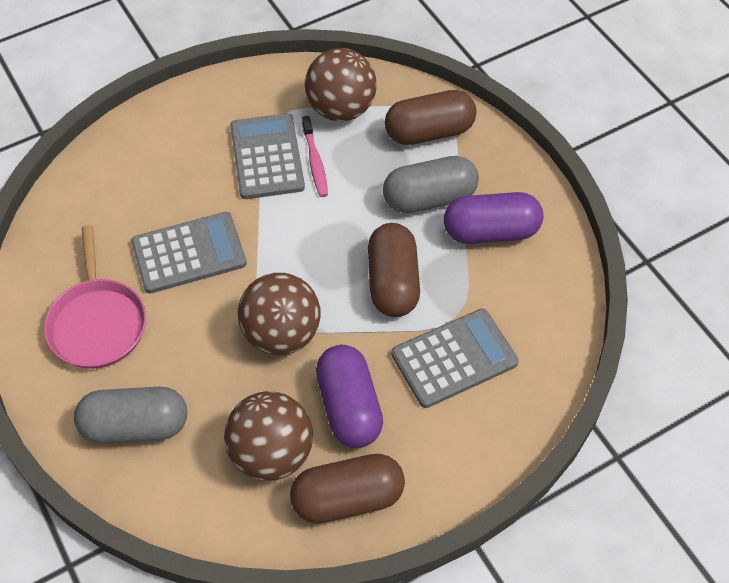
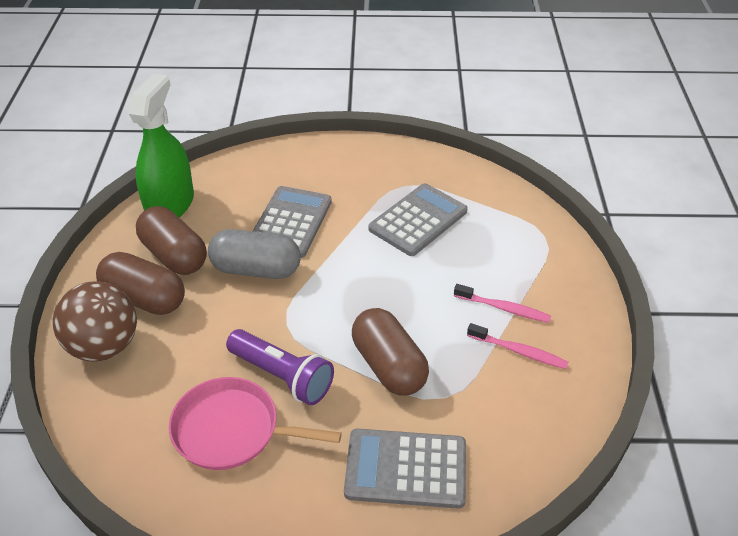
brown ball: [224,391,313,481] [238,273,321,355] [305,48,377,121] = 3 -> [53,281,137,362] = 1
green spray bottle: none = 0 -> [129,73,194,218] = 1
grey capsule: [74,387,187,444] [383,156,479,213] = 2 -> [208,229,301,279] = 1
pink toothbrush: [302,116,328,197] = 1 -> [454,284,551,323] [467,323,568,369] = 2
purple capsule: [316,345,383,448] [444,192,543,244] = 2 -> none = 0
purple flashlight: none = 0 -> [226,329,334,405] = 1

